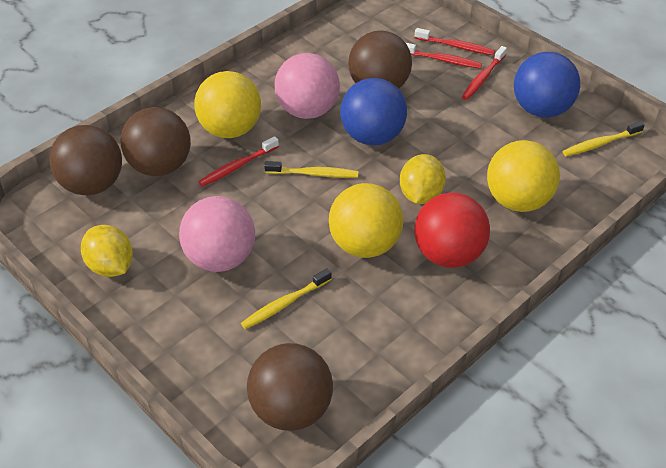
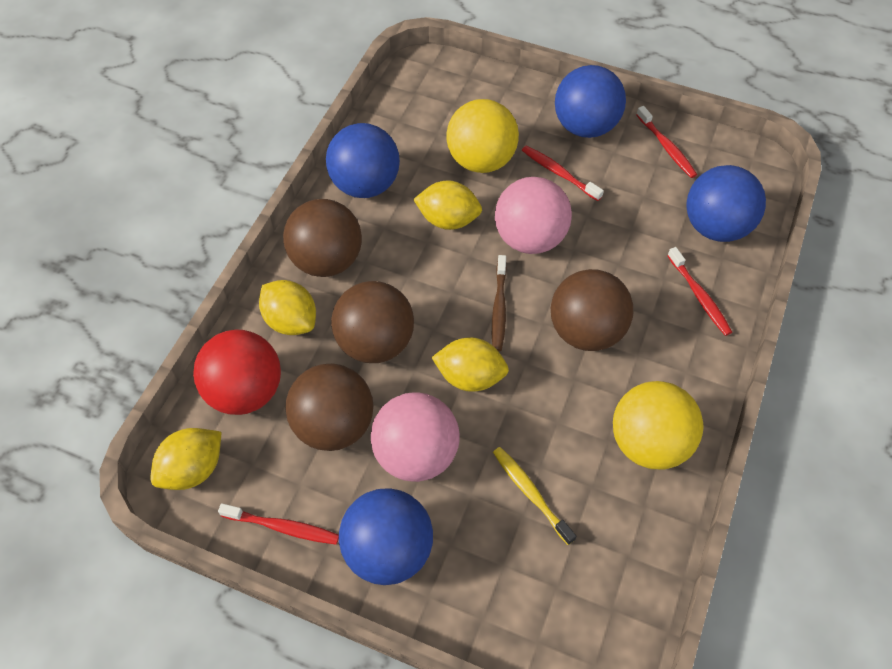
blue ball: [340,78,407,146] [514,52,580,118] = 2 -> [326,123,400,198] [339,488,433,585] [555,65,626,138] [687,165,766,242] = 4
brown toothbrush: none = 0 -> [492,255,507,352] = 1
yellow ball: [195,71,261,138] [329,183,403,258] [487,140,560,212] = 3 -> [447,99,519,173] [613,381,703,469] = 2
yellow lemon: [81,225,133,277] [400,154,446,204] = 2 -> [151,428,221,490] [259,280,316,335] [413,180,482,230] [431,337,509,392] = 4
yellow toothbrush: [241,268,332,329] [264,161,358,178] [563,121,645,156] = 3 -> [493,447,577,545] = 1

